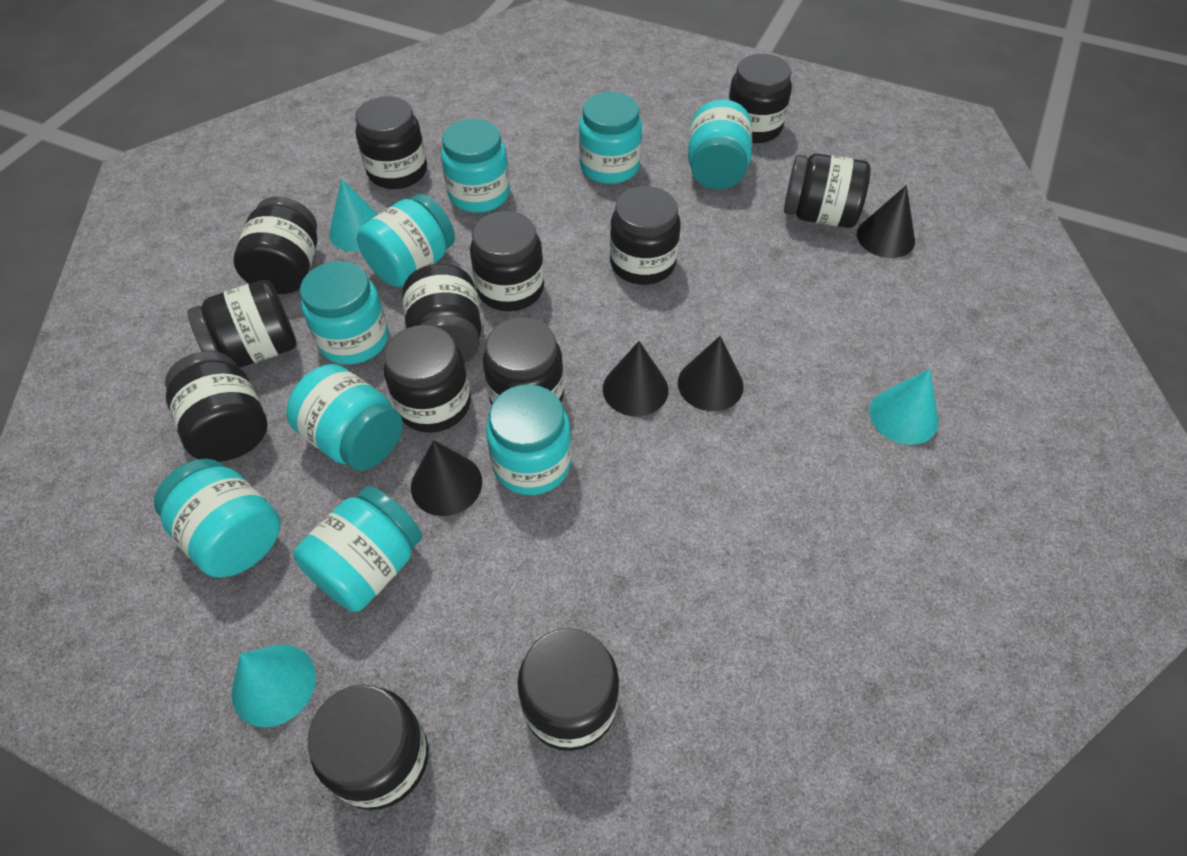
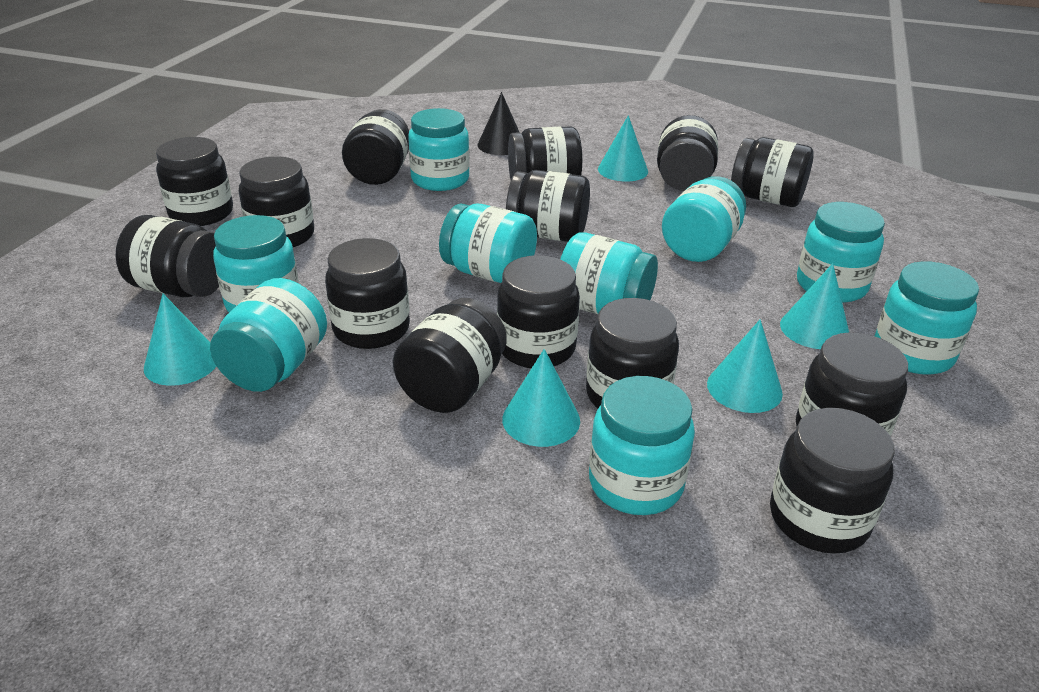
black cone: [411,440,482,516] [603,341,669,417] [678,336,744,411] [857,185,915,258] = 4 -> [477,92,520,155] = 1
black jar: [165,351,268,462] [187,280,297,368] [233,197,317,294] [308,685,429,810] [355,96,427,189] [384,325,471,433] [402,264,482,363] [470,211,544,311] [483,318,564,405] [517,628,619,751] [610,186,681,285] [728,54,792,143] [784,154,870,228] = 13 -> [115,215,219,297] [156,137,233,226] [239,156,314,247] [325,238,410,349] [342,109,409,185] [393,298,507,413] [497,255,580,368] [506,170,590,242] [508,126,582,180] [586,298,679,408] [657,115,718,191] [731,137,814,207] [770,408,895,554] [796,332,908,436] = 14
turquoise cone: [232,645,316,728] [329,179,378,251] [870,369,938,445] = 3 -> [144,294,216,386] [502,349,580,447] [598,115,648,181] [707,319,783,413] [780,263,849,349] = 5

